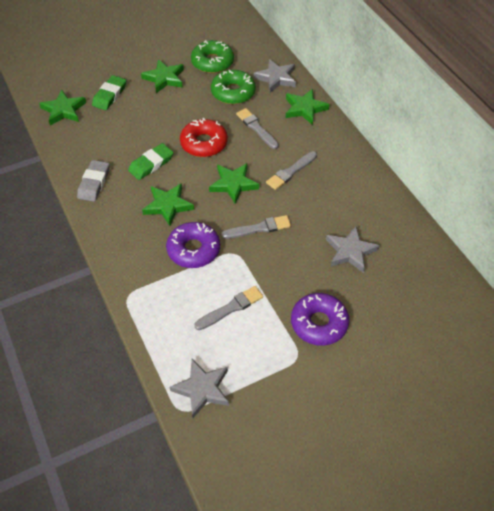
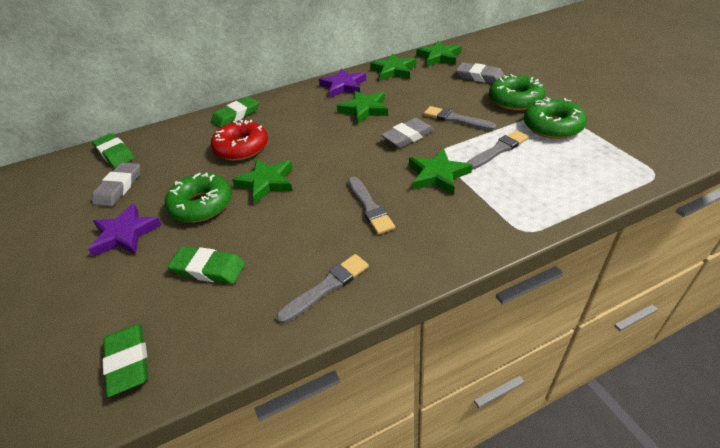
green donut: [191,40,234,73] [211,70,256,104] = 2 -> [165,173,232,222] [489,74,545,111] [524,97,587,139] = 3
green eraser: [92,75,126,110] [128,143,173,180] = 2 -> [92,133,135,168] [103,324,148,397] [168,247,245,284] [211,96,259,128] = 4
grey eraser: [77,160,110,202] = 1 -> [92,162,140,207] [381,118,434,148] [456,62,505,83] = 3
grey star: [170,359,229,418] [254,59,296,93] [326,226,380,273] = 3 -> none = 0
purple donut: [166,222,220,268] [291,293,349,346] = 2 -> none = 0
purple star: none = 0 -> [88,204,162,257] [319,68,366,98] = 2

